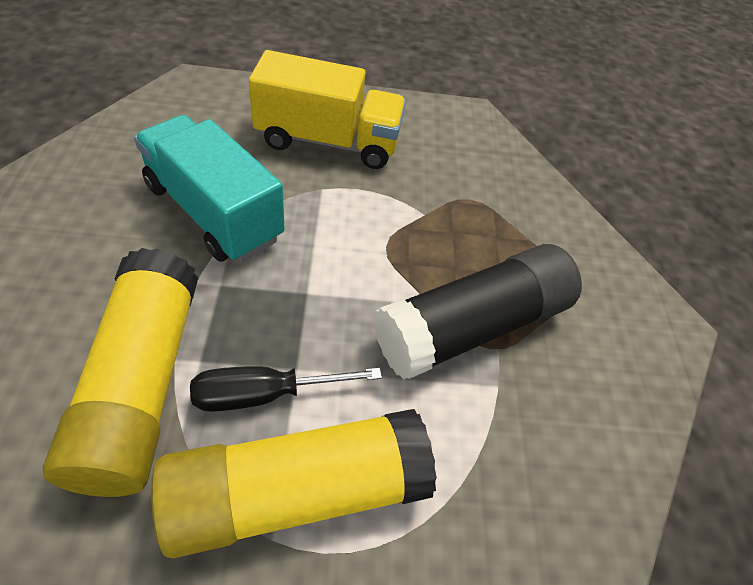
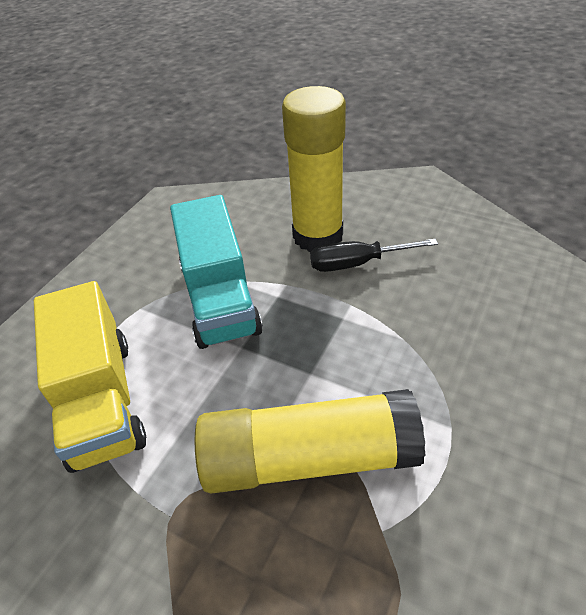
black glue stick: [374,244,582,380] = 1 -> none = 0

